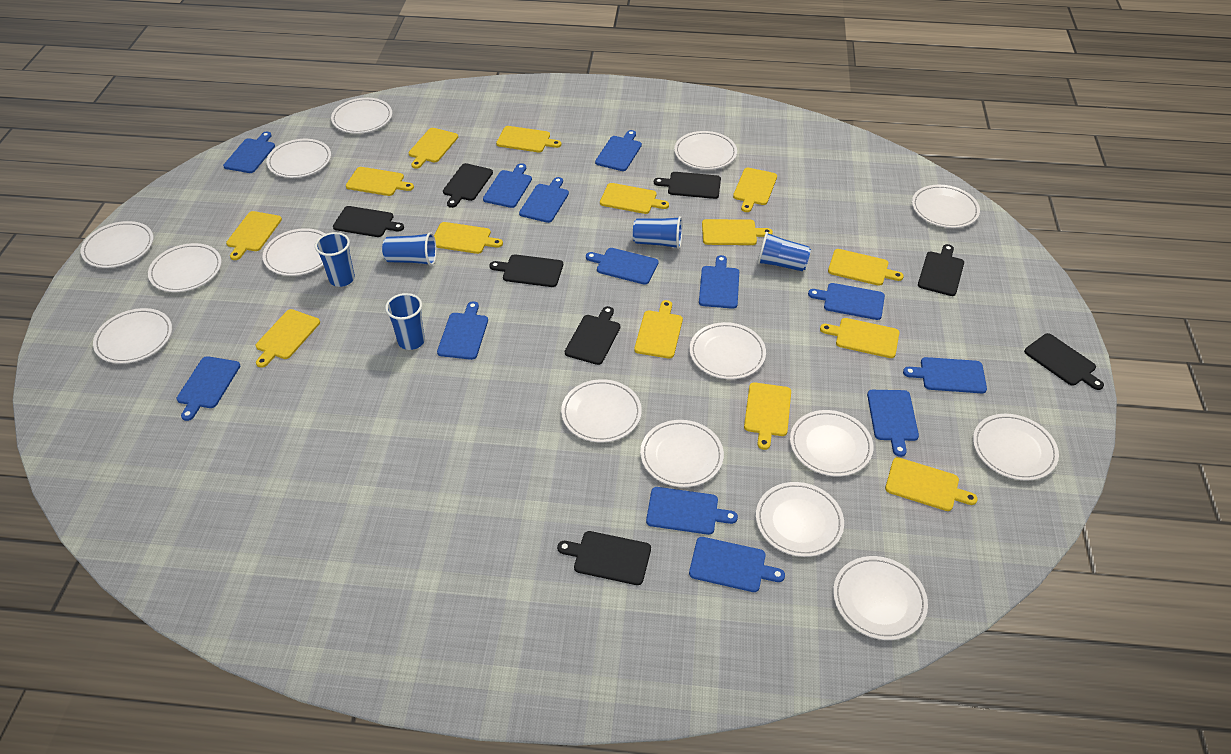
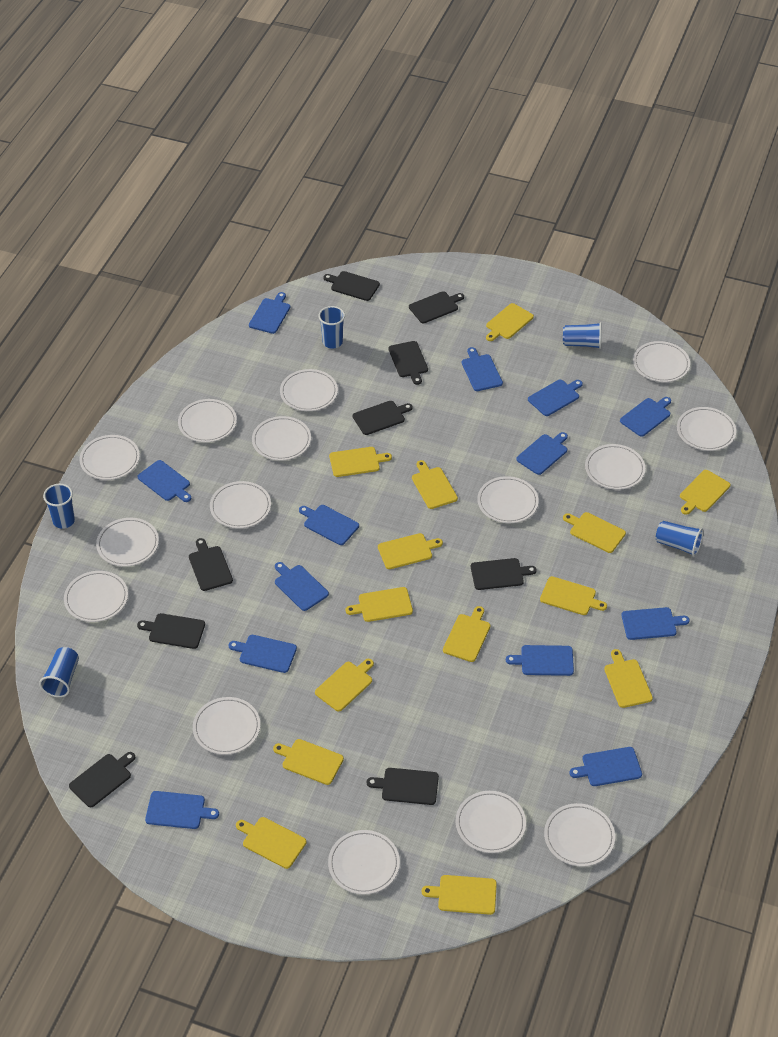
black cutting board: [333,206,404,237] [443,163,493,208] [489,254,563,287] [557,531,651,585] [565,306,620,365] [654,172,721,199] [918,244,964,296] [1024,333,1104,390] = 8 -> [69,752,135,807] [137,613,205,649] [189,538,233,591] [323,271,380,301] [353,401,413,435] [367,768,439,805] [388,341,428,385] [409,291,464,323] [471,558,537,590] = 9

